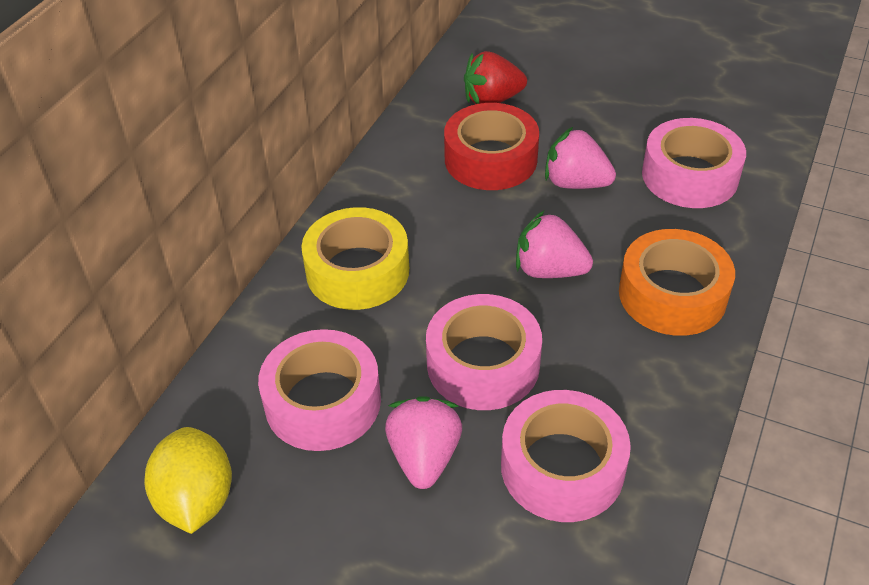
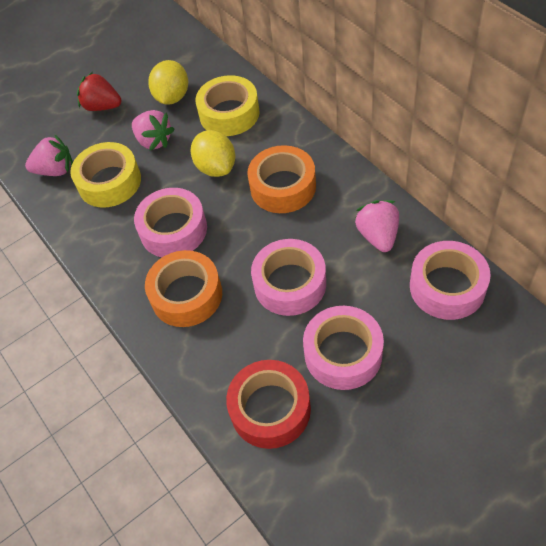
orange tape: [619,229,735,336] = 1 -> [145,250,222,327] [247,145,316,213] = 2
yellow lemon: [144,427,232,534] = 1 -> [148,60,188,105] [191,130,236,177] = 2
yellow tape: [302,207,409,310] = 1 -> [70,142,141,208] [195,75,260,136] = 2

